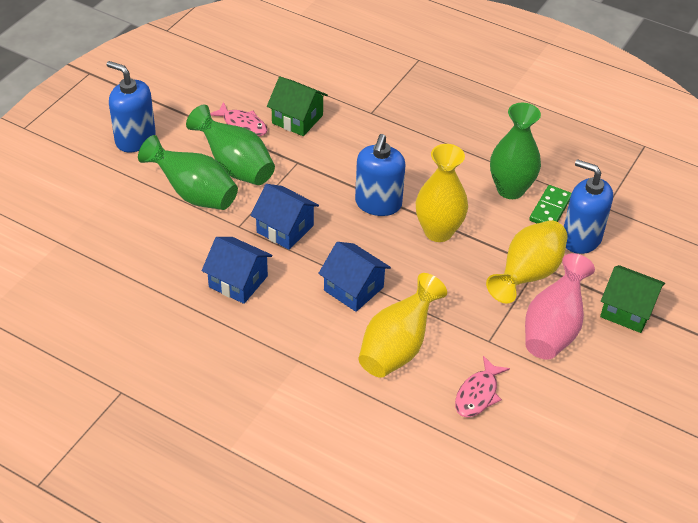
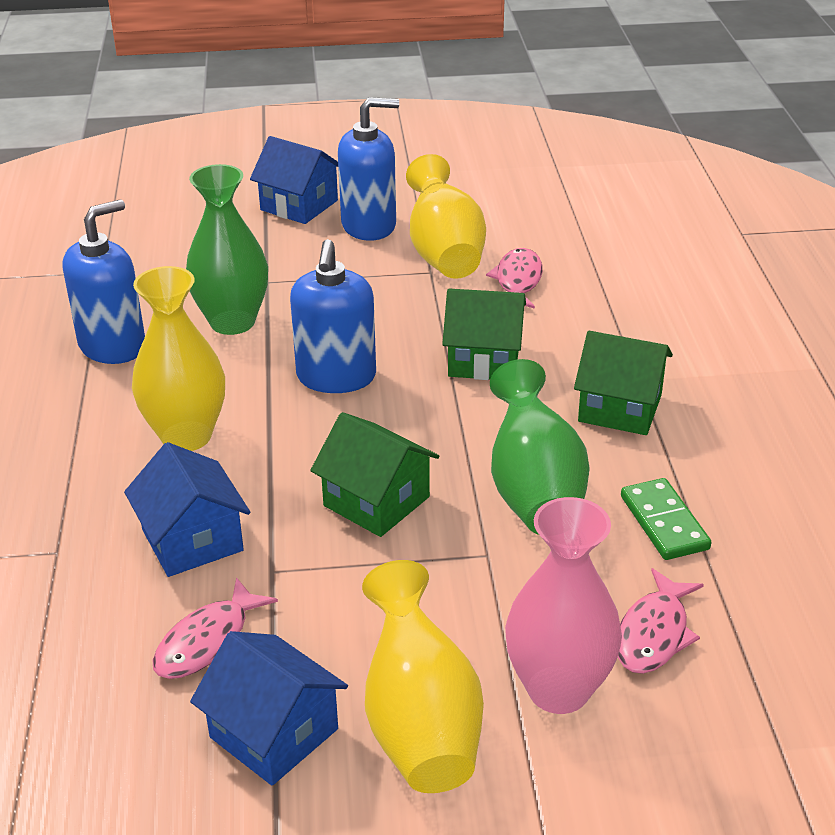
green house: [267,77,328,136] [600,265,665,333] = 2 -> [310,412,439,537] [442,289,526,380] [574,331,673,435] = 3
green vase: [138,135,238,210] [186,105,275,185] [490,103,541,199] = 3 -> [186,164,268,335] [490,359,590,535] = 2
pink fish: [210,102,268,136] [455,356,510,418] = 2 -> [153,577,278,679] [486,248,543,309] [618,568,704,674] = 3

